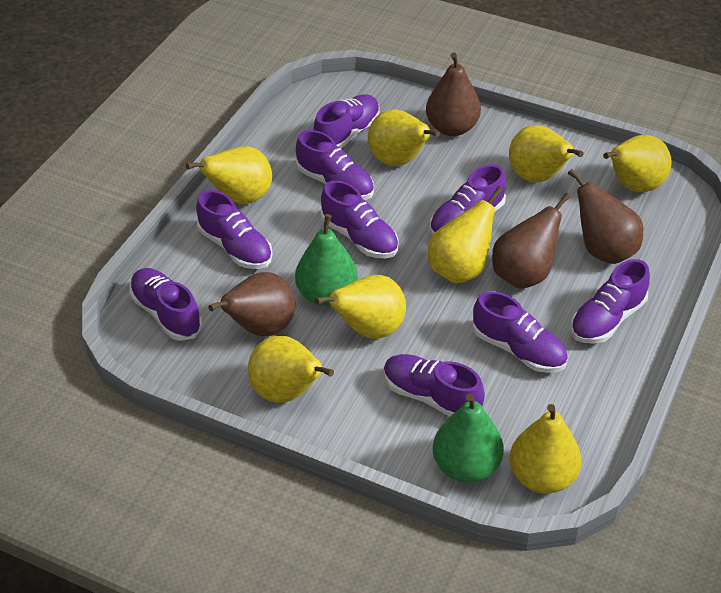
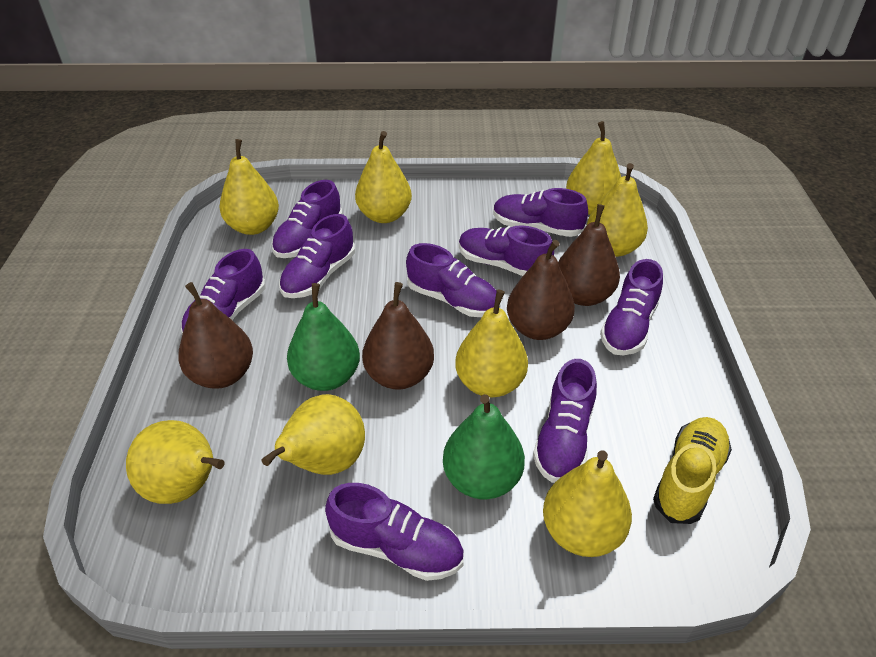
yellow shoe: none = 0 -> [653,417,732,524] = 1

